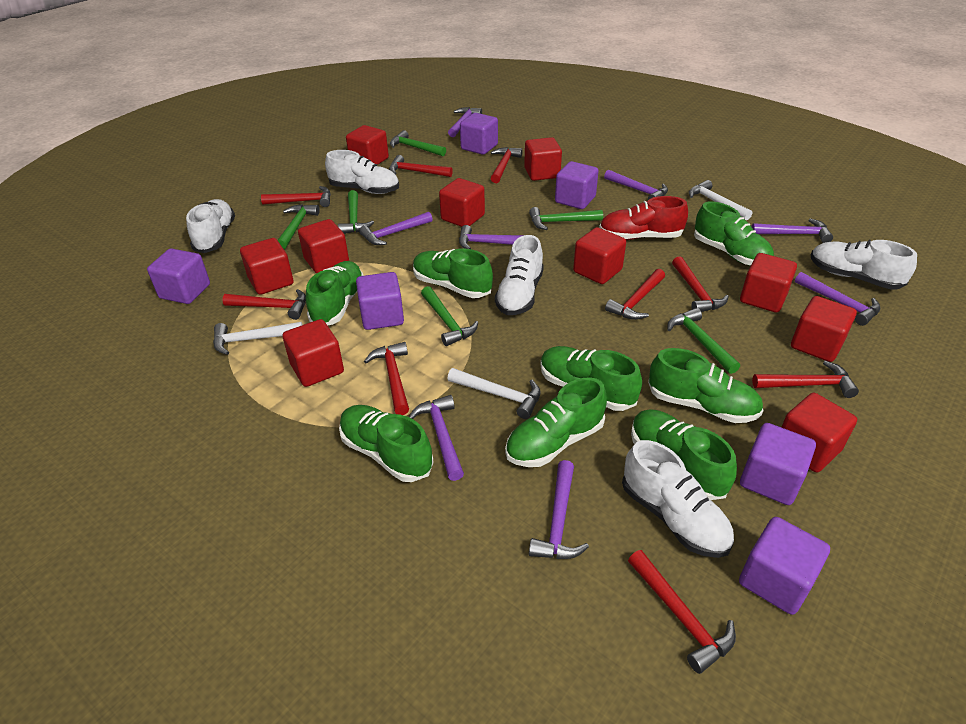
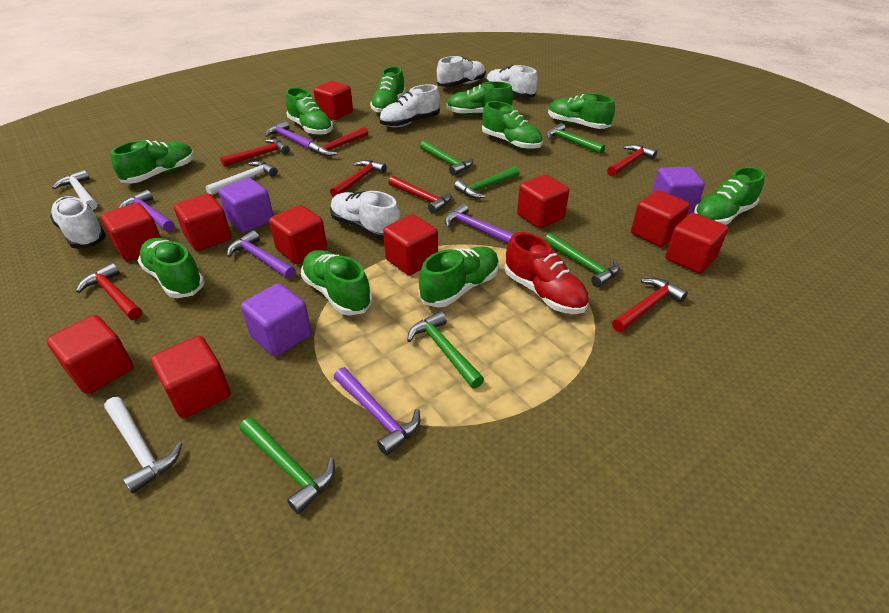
green shoe: [306,261,363,326] [339,405,434,482] [413,248,493,298] [505,377,607,467] [540,346,642,411] [631,409,737,500] [648,348,764,423] [694,201,774,265] = 8 -> [111,140,194,184] [138,238,205,298] [285,87,333,136] [301,250,372,315] [370,66,406,113] [419,246,499,307] [447,81,513,115] [482,101,543,150] [548,93,615,129] [694,167,765,225] = 10
purple cube: [147,248,210,304] [356,272,404,330] [460,113,498,155] [555,161,599,209] [739,517,830,615] [740,423,816,505] = 6 -> [218,178,274,233] [241,283,312,357] [651,167,705,213] = 3
purple hammer: [359,212,433,245] [409,395,464,481] [448,107,482,137] [459,225,524,249] [529,460,589,559] [604,169,668,200] [751,218,833,243] [795,272,880,326] = 8 -> [119,190,174,232] [227,230,296,279] [266,121,314,150] [334,367,420,456] [445,203,514,243] = 5
red hammer: [222,289,306,320] [261,186,331,207] [364,342,409,415] [389,155,453,177] [491,147,523,183] [605,269,665,320] [628,550,736,674] [672,257,729,312] [752,361,859,398] = 9 -> [76,263,142,320] [220,139,290,167] [309,127,368,156] [330,160,387,197] [388,176,452,214] [607,145,657,176] [612,278,688,332] = 7

